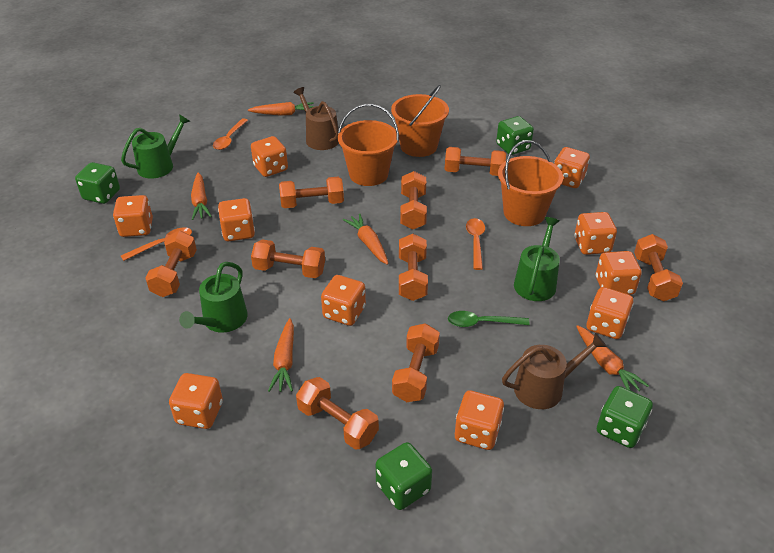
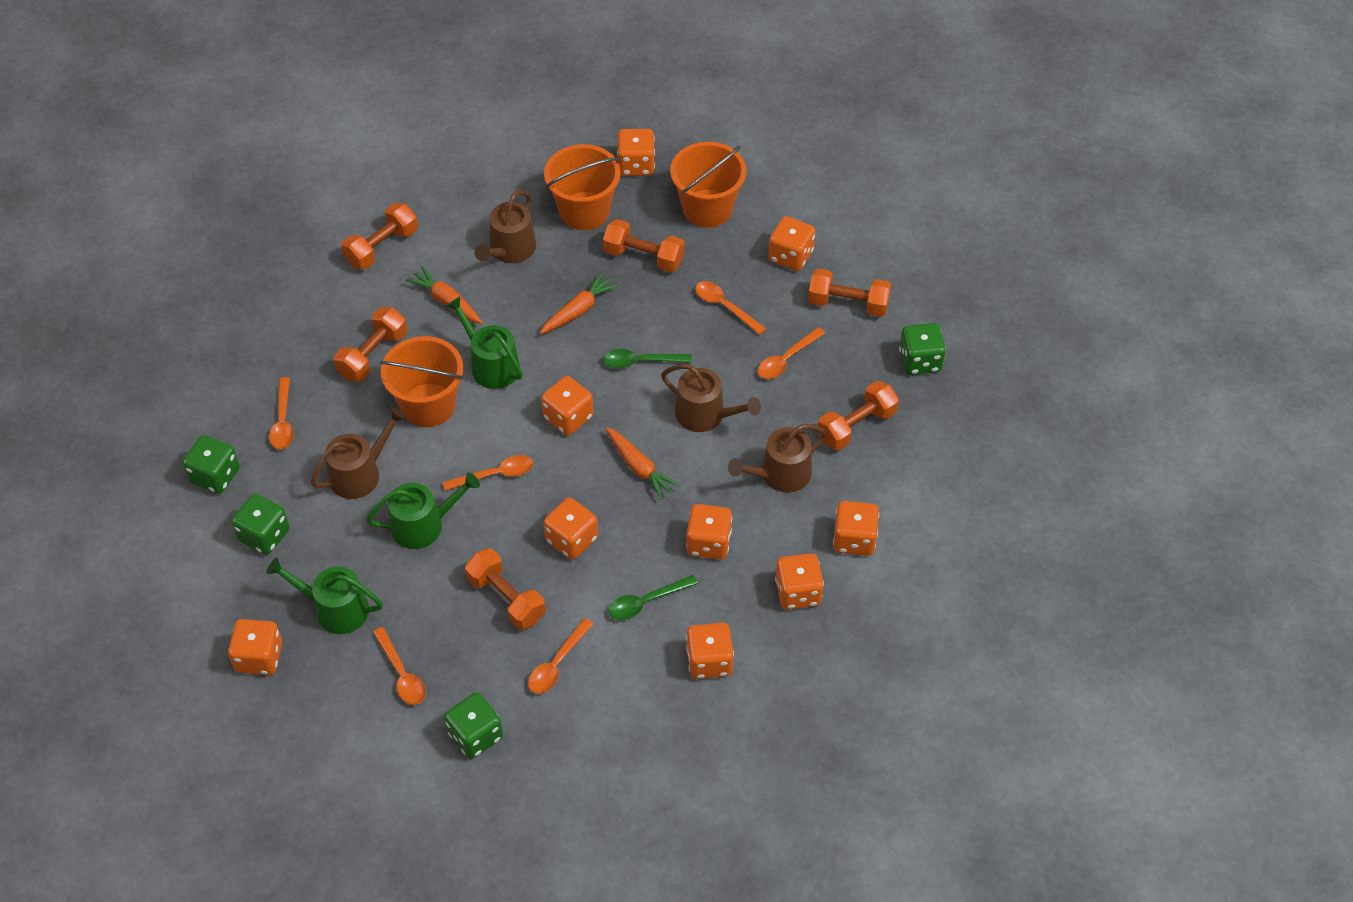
brown watering can: [293,87,339,150] [502,333,607,409] = 2 -> [311,407,406,499] [474,190,536,263] [661,364,761,432] [728,424,827,493] = 4
green spoon: [448,311,530,327] = 1 -> [603,349,692,368] [608,575,698,620] = 2
orange carrot: [191,172,212,220] [248,102,314,116] [268,318,294,392] [343,214,389,265] [576,325,649,391] = 5 -> [406,266,483,324] [540,273,619,334] [605,427,681,500] = 3
orange dice: [113,195,153,237] [169,373,223,429] [218,198,255,241] [251,136,288,177] [321,275,366,326] [455,390,504,450] [554,147,590,188] [574,212,617,255] [586,287,633,339] [596,251,642,295] = 10 -> [228,619,282,675] [541,376,593,435] [543,497,598,560] [617,129,655,176] [686,504,732,560] [686,623,734,679] [768,216,815,271] [775,553,824,610] [833,501,879,556] = 9
orange dumbbell: [145,231,197,297] [251,239,325,278] [279,177,344,208] [296,377,379,450] [392,323,440,402] [399,234,428,301] [400,171,427,229] [445,147,506,176] [634,234,683,301] = 9 -> [334,307,407,382] [341,203,418,269] [465,548,546,630] [603,219,684,273] [808,269,891,317] [818,381,899,450] = 6
orange spoon: [121,227,192,261] [213,118,248,150] [466,218,485,270] = 3 -> [269,377,294,450] [373,627,426,705] [443,455,533,491] [528,618,593,694] [695,281,766,335] [758,327,825,379] = 6

